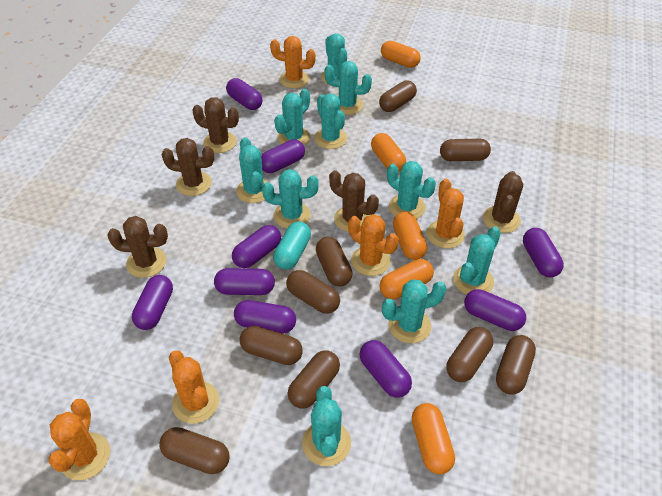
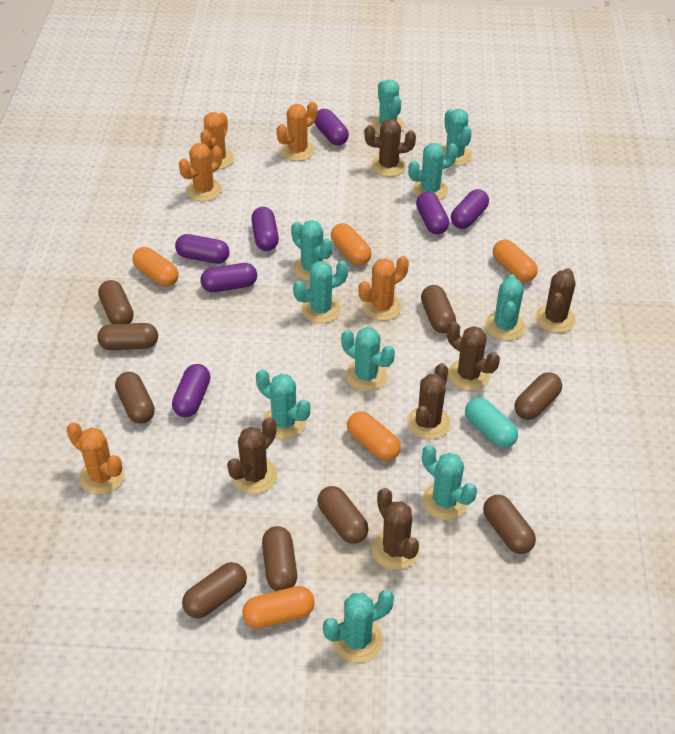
brown cactus: [107,216,168,278] [161,138,214,196] [192,97,239,153] [329,170,379,232] [483,171,523,233] = 5 -> [227,418,277,494] [364,119,416,177] [372,488,419,570] [407,363,451,439] [447,321,500,391] [535,268,575,333] = 6
purple capsule: [132,275,173,330] [214,268,275,295] [226,78,263,110] [232,225,281,268] [234,300,296,334] [261,139,305,173] [360,340,412,398] [464,289,526,331] [523,228,564,277] = 9 -> [172,364,210,417] [175,234,229,264] [200,263,257,292] [251,207,279,251] [314,109,349,146] [416,192,449,234] [451,189,489,229] = 7

